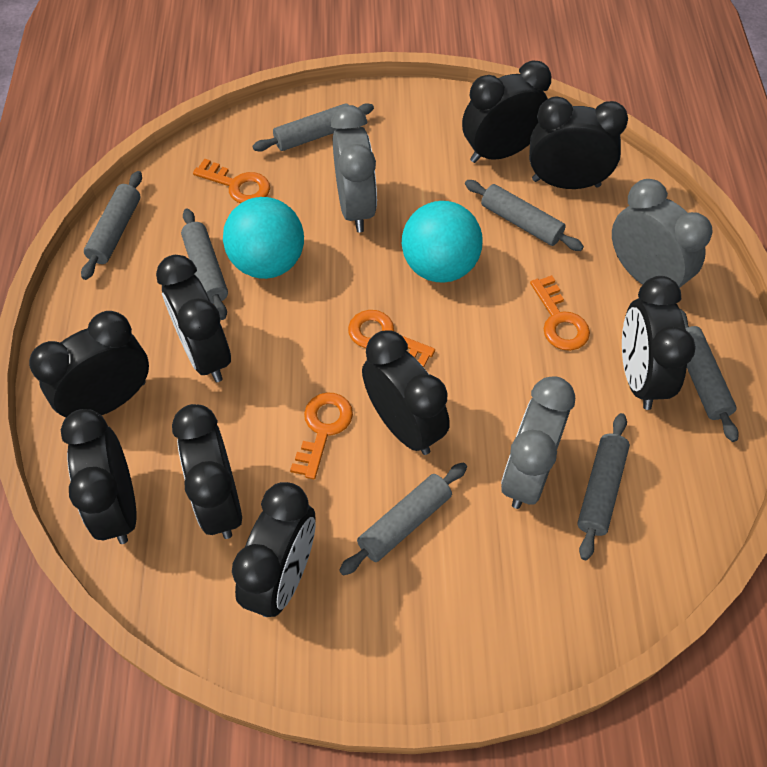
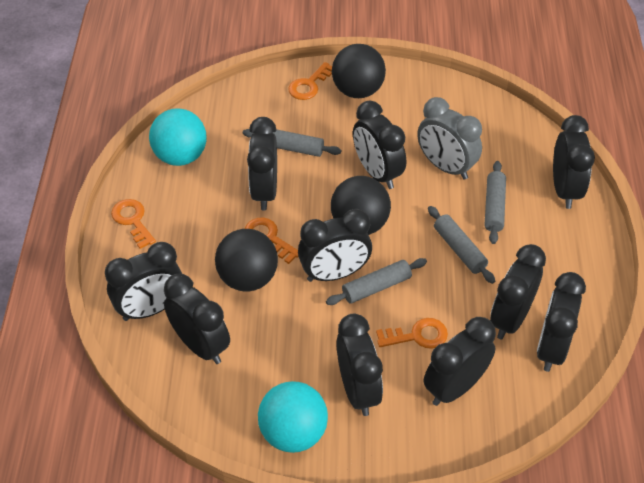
black ball: none = 0 -> [215,229,278,291] [331,176,391,235] [332,44,386,98] = 3
black clock: [29,311,149,418] [61,409,137,544] [156,255,231,382] [172,404,242,539] [232,482,316,617] [362,331,450,455] [462,60,551,163] [529,96,628,189] [622,276,696,410] = 9 -> [105,242,182,321] [164,274,230,364] [247,117,277,211] [298,209,372,282] [337,314,383,416] [353,101,406,189] [424,317,496,406] [490,244,546,340] [537,272,586,372] [553,115,595,209] = 10
grey clock: [331,105,377,232] [501,377,575,509] [612,179,713,288] = 3 -> [417,97,482,180] = 1
grey rolling pin: [81,171,142,280] [181,209,228,320] [253,103,374,152] [339,462,467,576] [465,180,584,251] [577,413,630,560] [679,308,739,442] = 7 -> [243,129,341,157] [326,258,427,305] [428,206,495,284] [485,161,506,244] = 4

